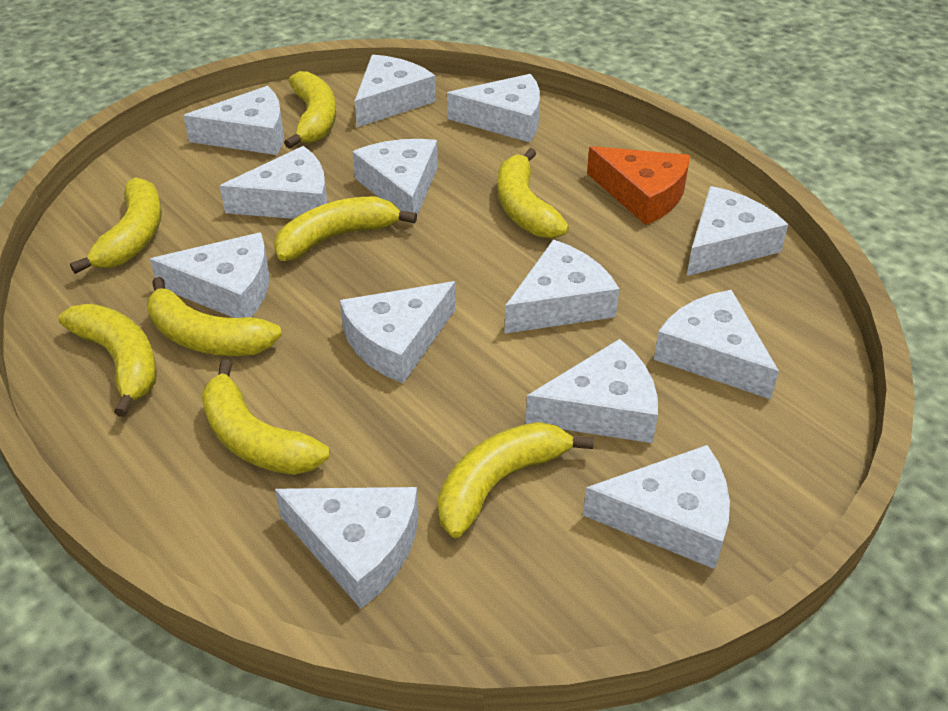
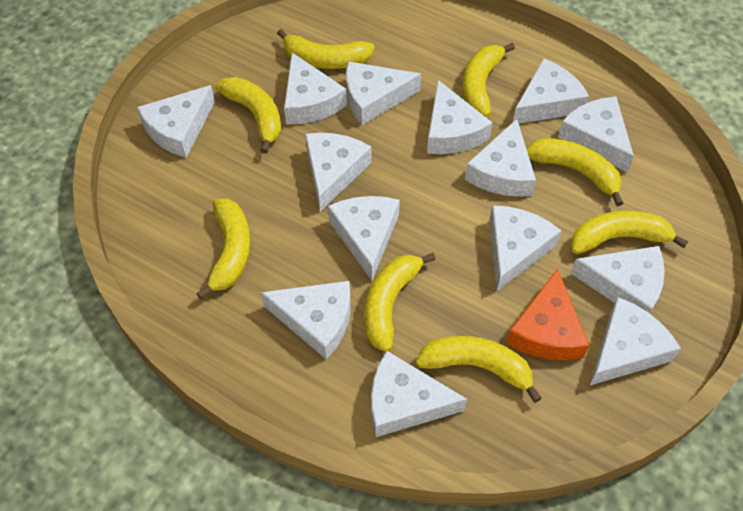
white cheese: [150,232,269,318] [183,86,284,155] [220,146,327,219] [275,487,419,609] [340,281,456,383] [352,139,438,225] [355,55,436,127] [447,74,540,142] [505,240,619,333] [526,339,658,443] [583,445,730,569] [654,290,779,399] [687,186,788,276] = 13 -> [137,85,215,158] [261,281,351,360] [284,53,347,124] [305,133,372,212] [328,196,400,281] [346,61,421,125] [371,351,467,437] [427,80,493,154] [465,119,536,197] [489,205,562,291] [513,59,589,124] [558,97,634,172] [571,246,665,313] [589,297,681,386] = 14

